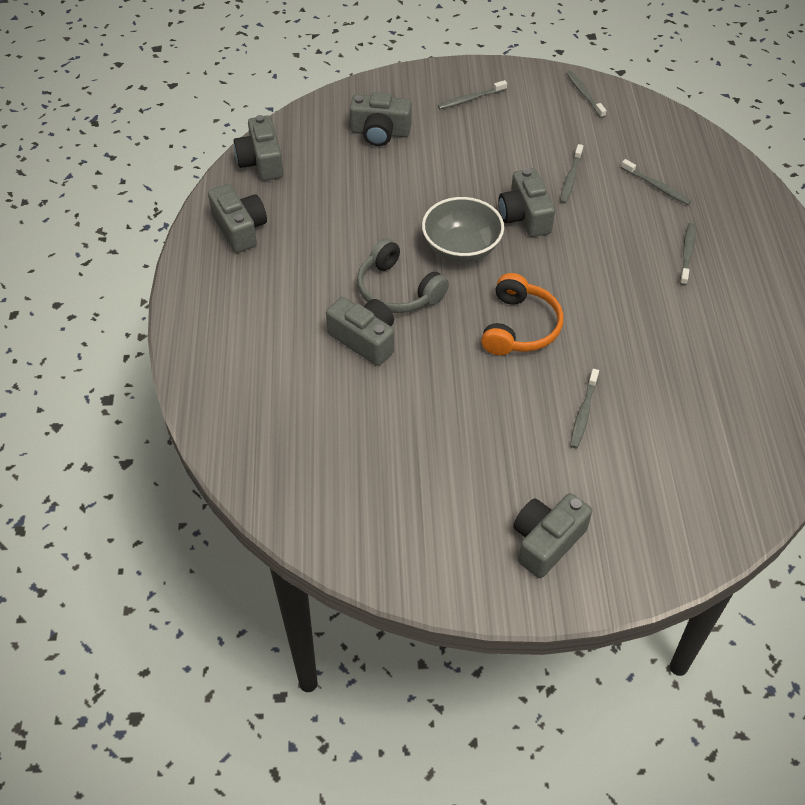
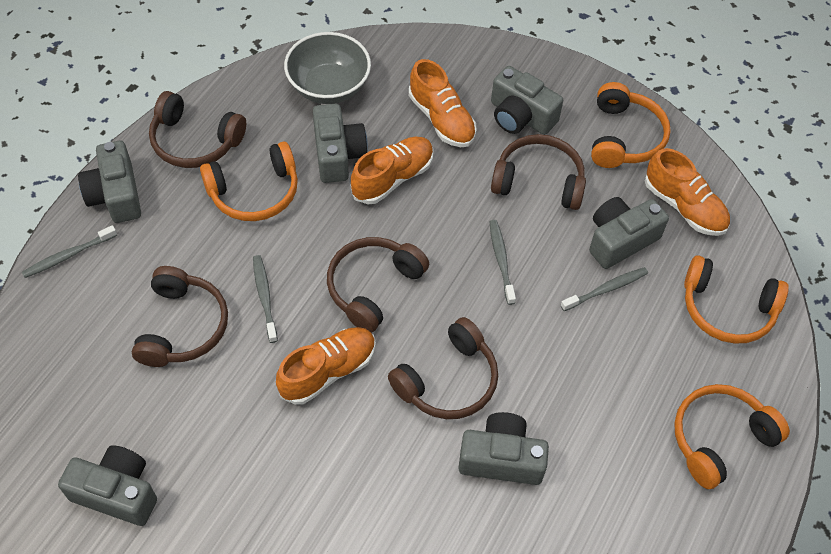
brown headphones: none = 0 -> [132,266,228,367] [149,91,246,168] [327,237,429,333] [388,317,498,419] [491,134,586,210] = 5
grey headphones: [357,238,449,313] = 1 -> none = 0
grey toothbrush: [438,80,507,109] [560,144,583,203] [566,70,607,118] [570,369,599,449] [621,159,691,205] [680,223,695,285] = 6 -> [22,225,117,278] [253,255,278,343] [489,220,516,305] [560,267,648,311] = 4
orange headphones: [481,273,564,355] = 1 -> [200,142,298,221] [591,82,671,168] [674,384,790,489] [684,255,789,344] = 4
orange shoe: none = 0 -> [276,327,376,405] [351,137,434,204] [409,59,476,147] [645,148,730,236] = 4

